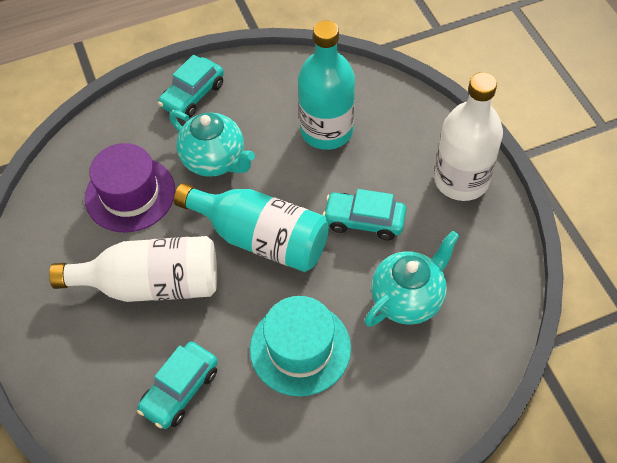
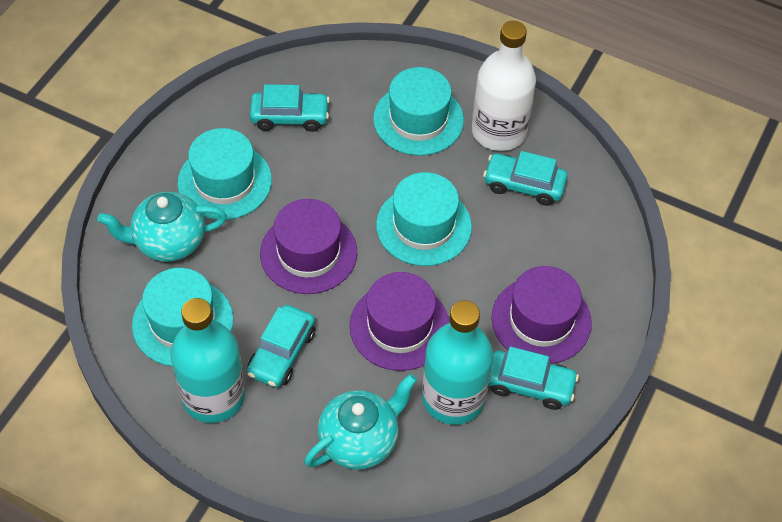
purple hat: [85,143,175,232] = 1 -> [260,199,357,294] [349,272,450,371] [491,266,592,364] = 3
turquoise car: [137,342,218,429] [158,55,224,118] [323,189,406,240] = 3 -> [247,305,315,388] [250,84,330,132] [483,151,568,206] [489,347,579,410] = 4
turquoise hat: [250,296,351,396] = 1 -> [132,268,234,366] [177,128,272,220] [373,67,464,156] [376,172,472,266] = 4
white bottle: [49,236,217,302] [434,72,503,201] = 2 -> [472,21,536,151] = 1

